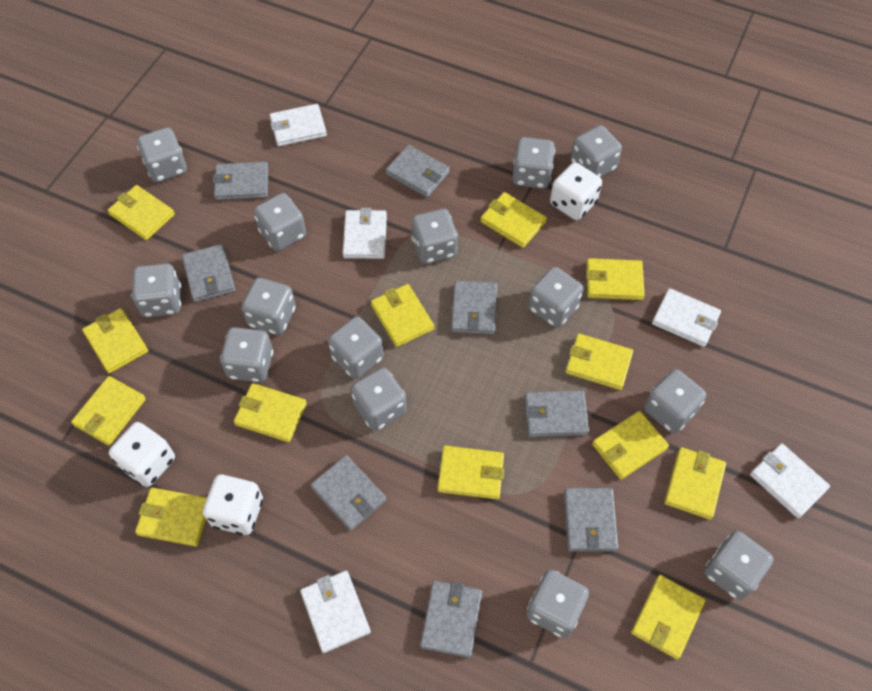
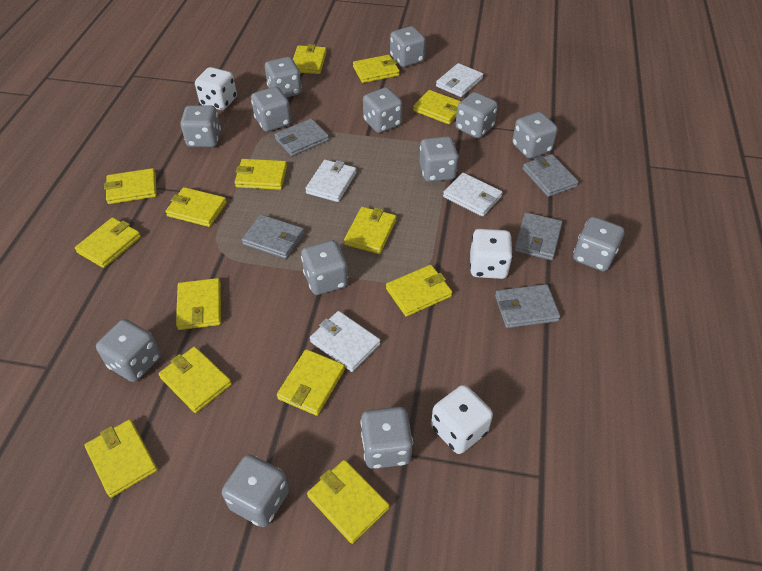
grey dice: [131,263,181,317] [137,127,187,183] [220,327,273,383] [241,278,296,335] [254,193,306,251] [328,317,384,379] [351,368,407,431] [412,209,458,264] [512,137,555,189] [527,570,589,638] [528,267,584,328] [571,125,622,177] [644,369,706,433] [704,531,774,600] = 14 -> [96,319,161,382] [181,105,221,147] [222,454,289,527] [251,87,291,132] [265,57,302,98] [301,240,348,295] [361,407,413,469] [363,87,403,133] [390,26,426,67] [419,136,459,182] [456,92,498,138] [512,112,558,159] [573,217,624,272] = 13
grey wallet: [182,244,235,302] [213,162,269,200] [310,455,386,531] [386,145,450,197] [420,581,482,658] [451,280,497,335] [525,390,589,437] [564,488,618,552] = 8 -> [242,214,304,259] [274,118,329,156] [495,284,560,328] [514,212,563,260] [523,154,579,197] = 5
white wallet: [270,104,327,147] [300,571,371,653] [343,208,387,259] [652,288,721,347] [750,443,830,518] = 5 -> [305,160,357,202] [310,311,380,372] [436,63,483,97] [443,173,503,217] = 4
yellow wallet: [71,376,146,446] [82,308,148,374] [108,185,175,240] [135,487,207,546] [234,383,307,442] [371,284,434,347] [437,445,504,500] [480,192,547,248] [565,333,633,390] [586,258,645,300] [592,411,669,480] [631,575,706,659] [664,447,726,520] = 13 -> [75,217,141,268] [85,419,158,498] [104,168,157,204] [158,346,232,413] [165,187,227,227] [176,278,221,330] [235,159,287,190] [277,349,345,416] [293,44,327,74] [307,460,389,544] [344,207,396,254] [353,55,400,83] [386,265,452,317] [413,90,461,124] = 14

